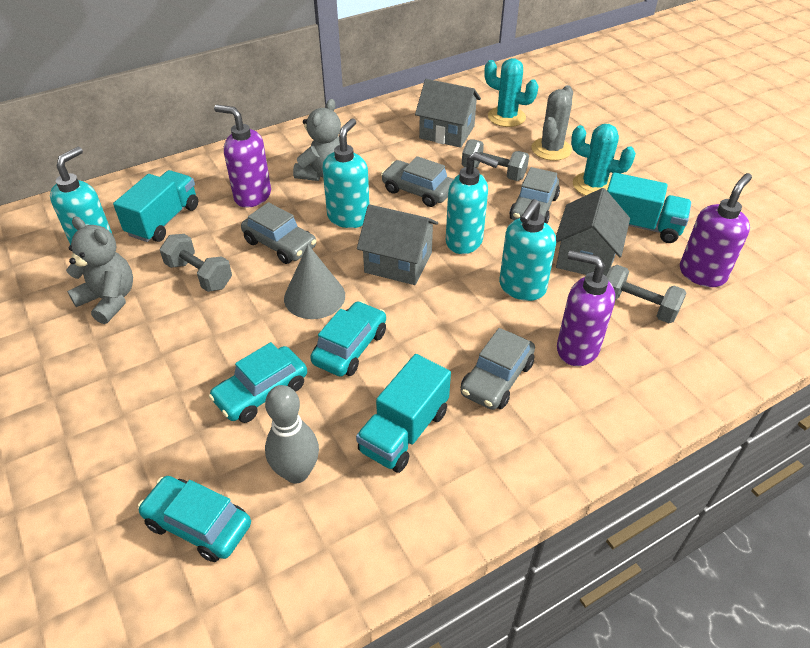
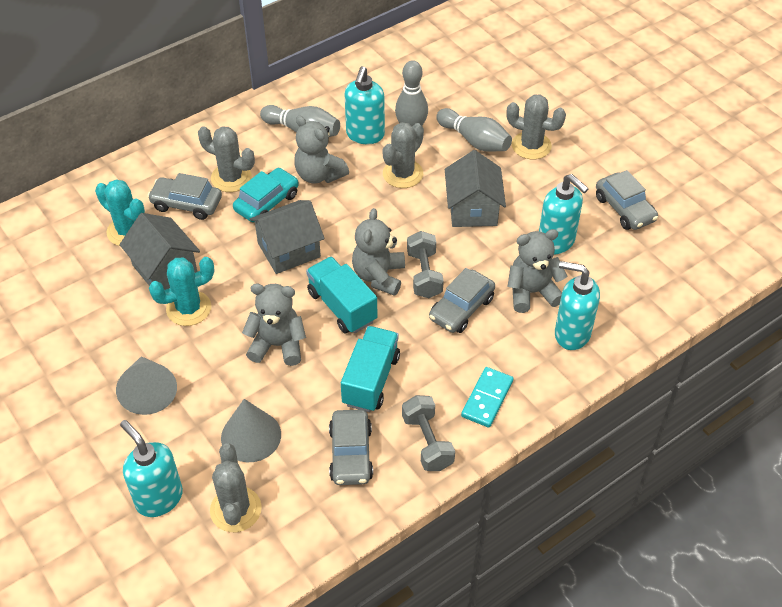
grey bowling pin: [265,385,319,483] = 1 -> [260,105,340,137] [395,60,428,126] [436,108,512,152] = 3
grey cactus: [531,85,573,161] = 1 -> [198,126,255,192] [210,443,262,532] [383,122,424,188] [506,95,566,159] = 4
grey cone: [284,245,345,319] = 1 -> [116,356,177,415] [221,399,281,462] = 2
grey dumbbell: [160,234,232,292] [462,140,529,181] [606,265,687,323] = 3 -> [402,395,455,471] [407,231,444,298] = 2
grey teddy bear: [66,217,133,324] [293,99,341,181] = 2 -> [242,283,306,366] [294,115,349,184] [352,208,405,296] [507,229,567,313] = 4
purple soap dispenser: [214,105,271,208] [557,250,615,366] [680,173,752,287] = 3 -> none = 0
turquoise car: [138,476,251,562] [209,342,307,423] [310,301,386,377] = 3 -> [233,168,299,222] = 1
turquoise domino: none = 0 -> [461,367,514,428] = 1
turquoise truck: [113,170,198,242] [356,354,451,473] [607,172,692,243] = 3 -> [306,256,377,333] [341,326,400,412] = 2

